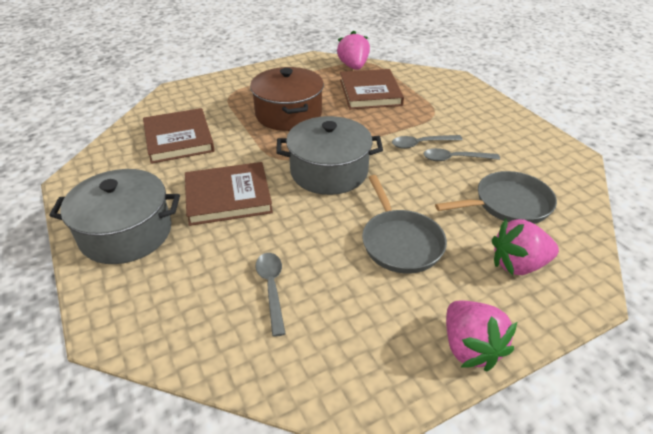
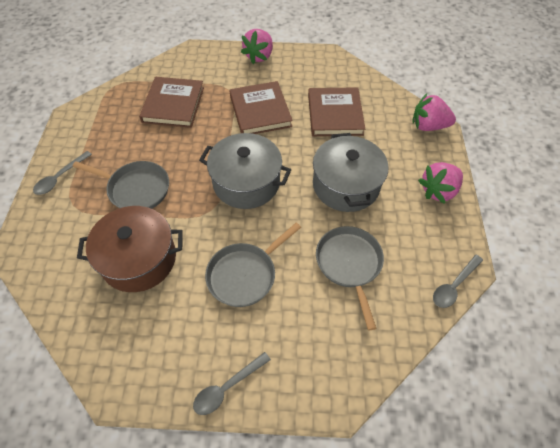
grey pan: [362,175,447,273] [435,171,557,224] = 2 -> [72,161,169,209] [205,223,301,307] [316,226,384,330] = 3

